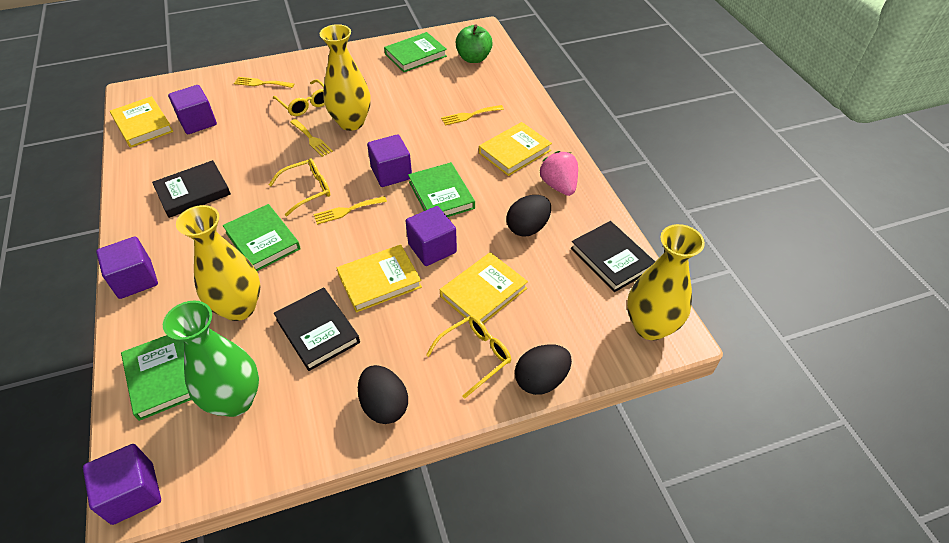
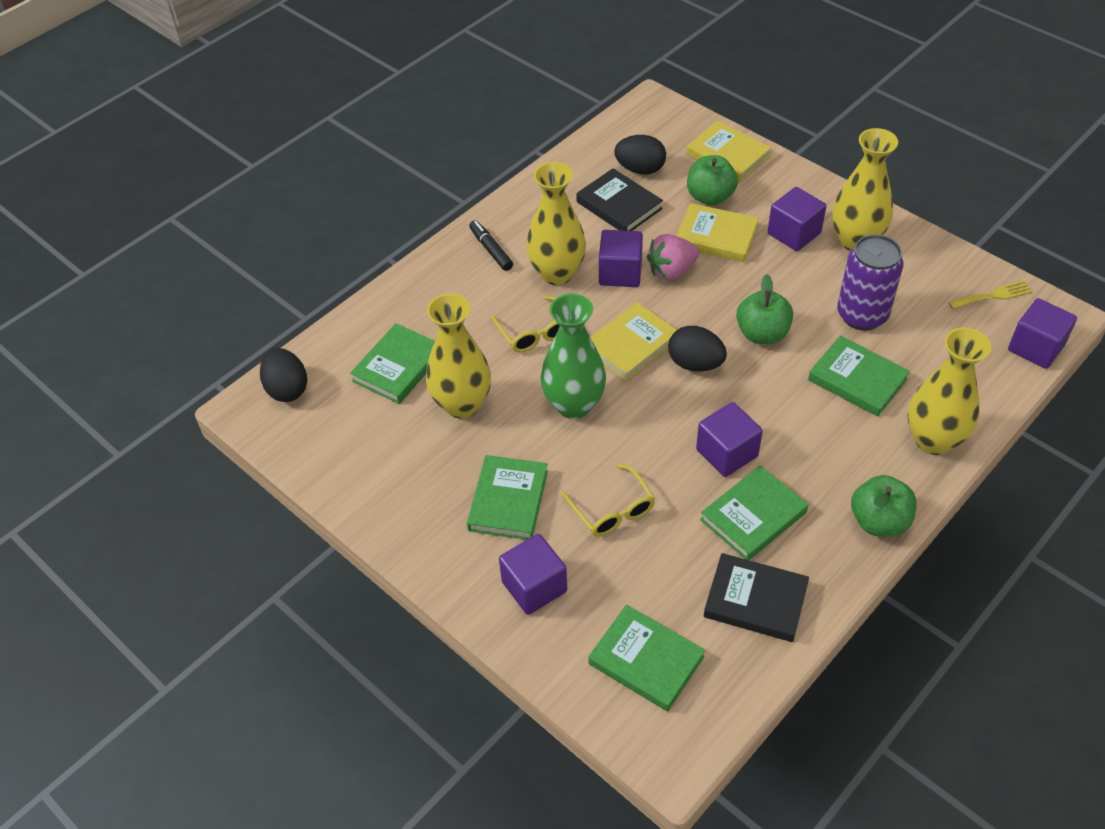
black book: [152,160,231,218] [274,287,360,371] [571,221,655,292] = 3 -> [576,168,663,231] [704,553,809,642] = 2
black marker: none = 0 -> [469,221,513,271] = 1
green apple: [456,24,493,63] = 1 -> [687,155,738,205] [736,274,793,344] [851,475,917,536] = 3
green book: [121,335,192,421] [223,204,301,271] [384,32,447,72] [408,162,475,217] = 4 -> [350,323,434,404] [467,455,548,540] [588,605,705,711] [700,465,808,560] [808,336,910,417] = 5
purple can: none = 0 -> [837,234,903,331] = 1
yellow book: [110,96,173,148] [337,244,422,313] [440,252,528,324] [479,122,552,176] = 4 -> [590,302,677,382] [676,203,759,262] [686,121,771,182] = 3
yellow fork: [234,77,294,88] [290,119,333,157] [314,196,387,225] [441,105,504,125] = 4 -> [948,280,1033,309] = 1
yellow glasses: [269,158,330,216] [273,79,325,116] [426,316,511,399] = 3 -> [491,296,560,352] [561,464,655,536] = 2
yellow vase: [176,205,261,321] [320,24,371,131] [627,224,705,340] = 3 -> [426,293,491,418] [526,162,586,285] [832,128,898,251] [907,327,991,455] = 4

